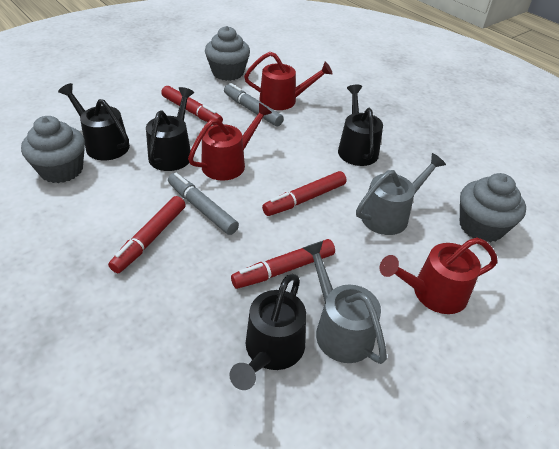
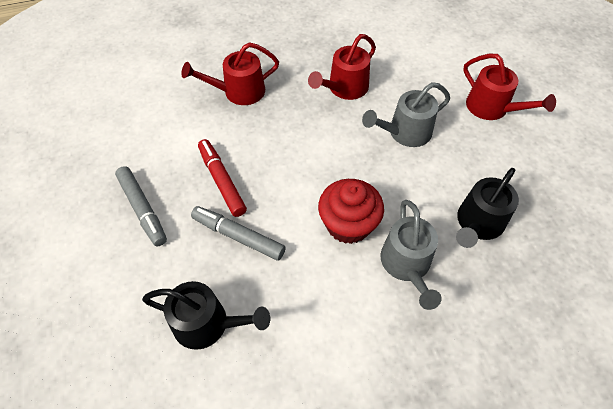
black watering can: [58,83,130,160] [146,87,194,171] [230,274,306,390] [338,85,383,166] = 4 -> [142,281,270,350] [456,168,519,248] = 2
grey cupcake: [21,116,85,183] [205,26,250,81] [460,173,526,242] = 3 -> none = 0
red cupcake: none = 0 -> [318,179,384,244] = 1
red marker: [108,196,186,273] [161,86,223,125] [231,239,335,289] [262,171,347,216] = 4 -> [198,139,247,217] = 1

